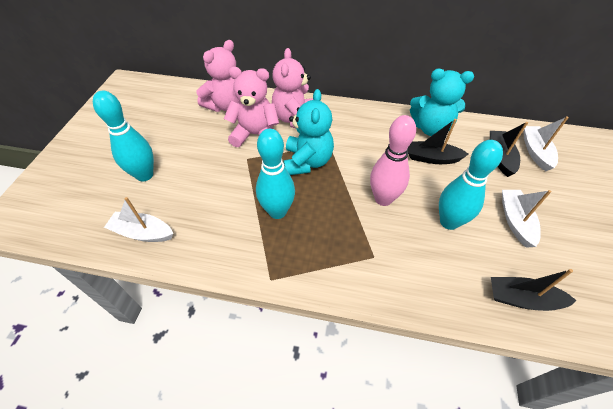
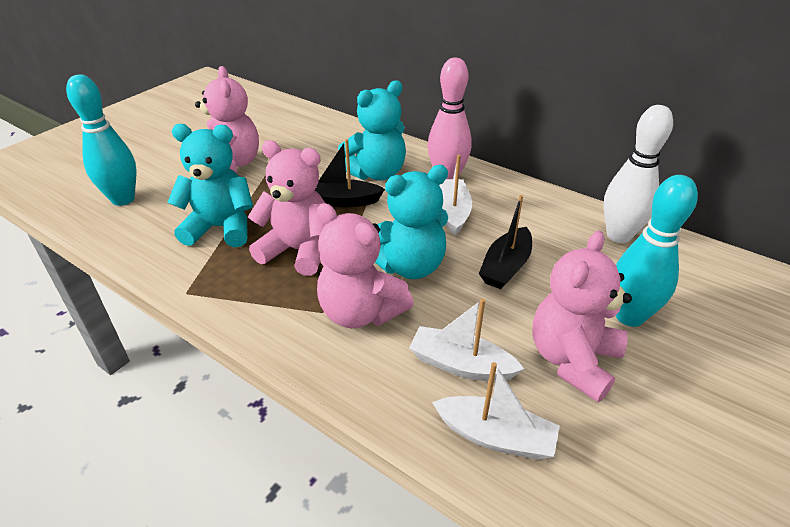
black boat: [408,119,468,164] [490,122,528,177] [491,269,577,311] = 3 -> [315,139,385,207] [479,195,532,289] = 2
pink teddy bear: [196,40,239,112] [224,67,279,148] [272,48,313,128] = 3 -> [195,66,259,172] [248,140,325,276] [317,203,414,328] [532,230,632,402] = 4
turquoise bowling pin: [93,91,154,182] [256,129,295,219] [439,140,503,230] = 3 -> [66,74,137,206] [616,175,698,327] = 2
turquoise teddy bear: [284,89,334,175] [410,69,474,136] = 2 -> [167,124,253,247] [338,80,406,180] [375,165,448,279] = 3
white bowling pin: none = 0 -> [603,105,673,243] = 1

